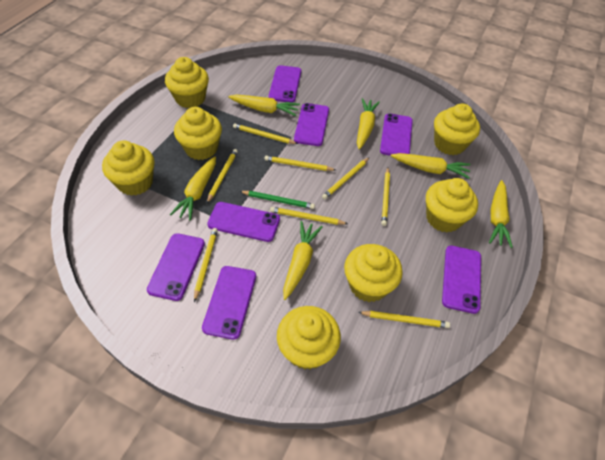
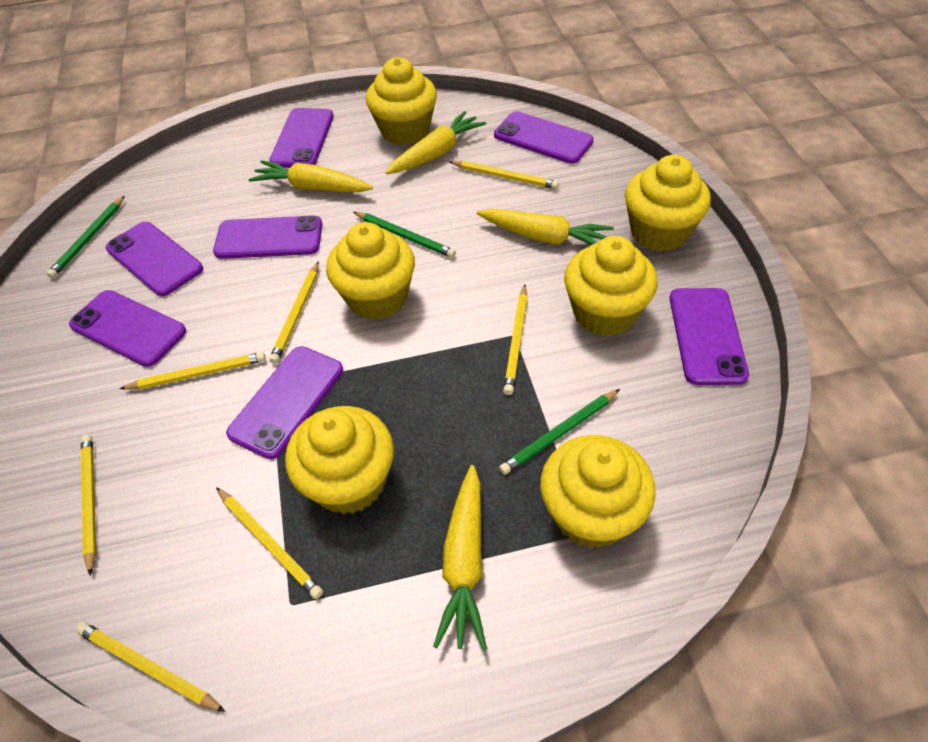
green pencil: [240,191,315,209] = 1 -> [46,196,125,278] [354,212,456,258] [499,389,620,475] = 3
yellow carrot: [170,157,216,220] [228,95,300,116] [283,221,323,300] [357,98,380,150] [391,153,470,179] [489,180,513,248] = 6 -> [249,160,373,192] [385,111,487,174] [433,465,487,650] [477,209,614,245] = 4
yellow cupcake: [102,141,155,196] [165,57,209,108] [174,107,222,160] [277,306,341,370] [344,244,403,302] [426,178,478,233] [434,103,480,155] = 7 -> [285,406,394,514] [326,222,415,320] [366,57,437,145] [540,435,656,548] [564,236,658,336] [625,155,711,252] = 6
yellow pencil: [194,228,218,302] [207,149,238,203] [233,123,298,144] [264,156,336,171] [270,207,348,225] [322,157,370,199] [358,311,450,328] [381,168,390,226] = 8 -> [76,622,225,712] [81,434,96,576] [120,352,266,390] [216,487,323,599] [269,261,319,364] [449,161,559,189] [503,285,528,395] = 7

